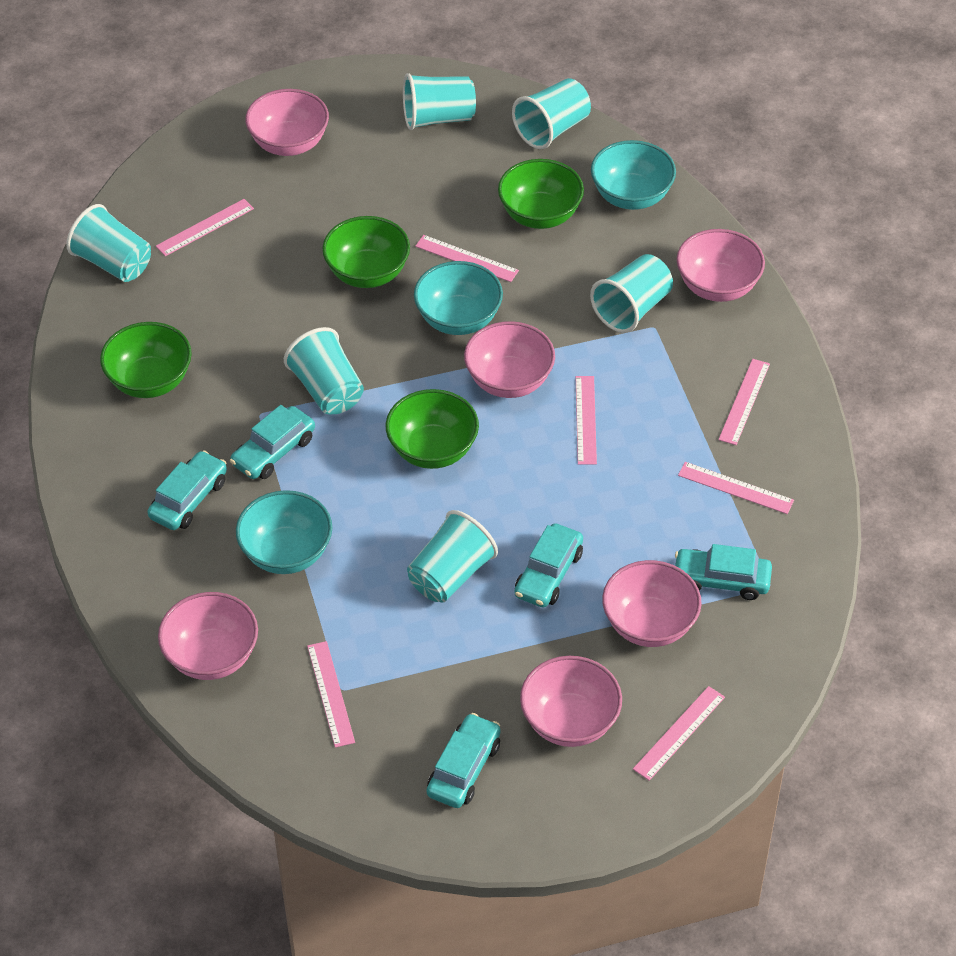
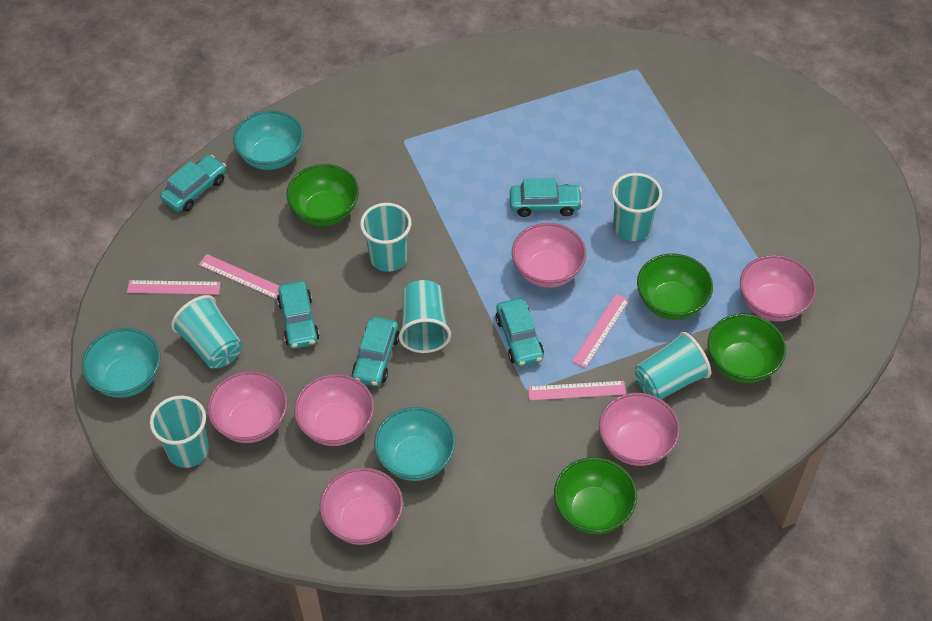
pink ruler: [156,199,254,256] [307,641,355,748] [415,235,519,282] [576,376,597,465] [633,686,725,781] [678,462,794,514] [718,359,770,445] = 7 -> [127,280,221,295] [198,254,279,299] [528,381,626,401] [572,294,630,368] = 4

